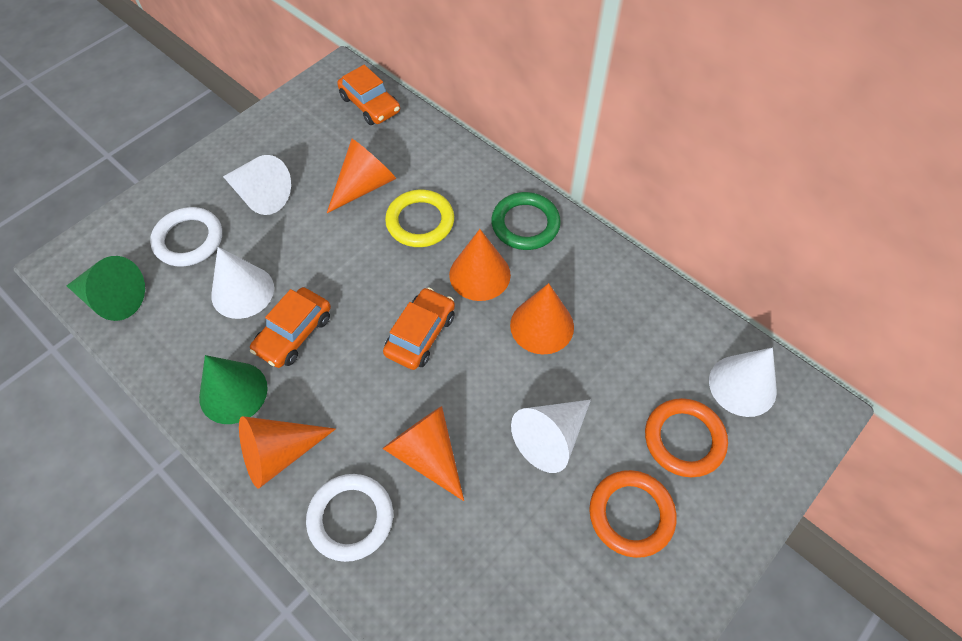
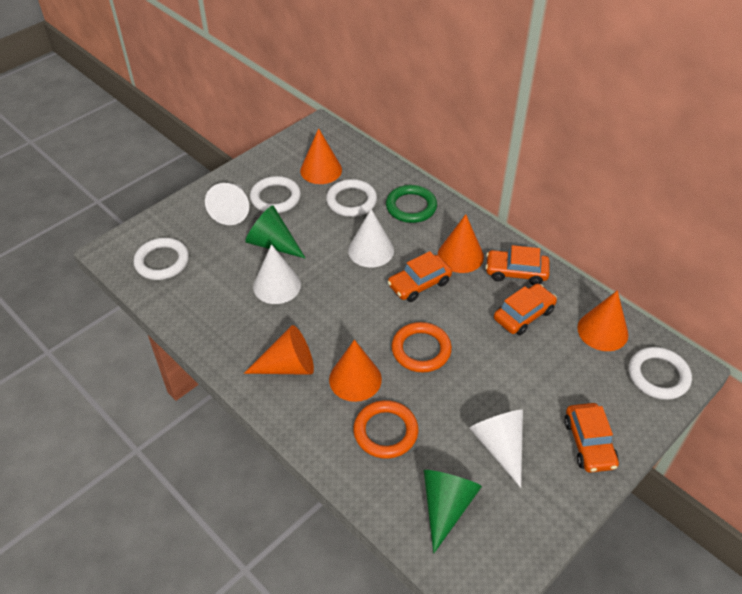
orange car: [250,287,331,368] [337,65,400,125] [383,287,455,370] = 3 -> [388,251,452,302] [486,245,550,285] [494,284,557,335] [564,403,619,473] = 4
white ring: [150,207,222,267] [306,474,393,562] = 2 -> [133,238,189,280] [250,176,301,213] [326,179,377,217] [629,347,692,400] = 4
yellow ring: [385,190,454,247] = 1 -> none = 0

